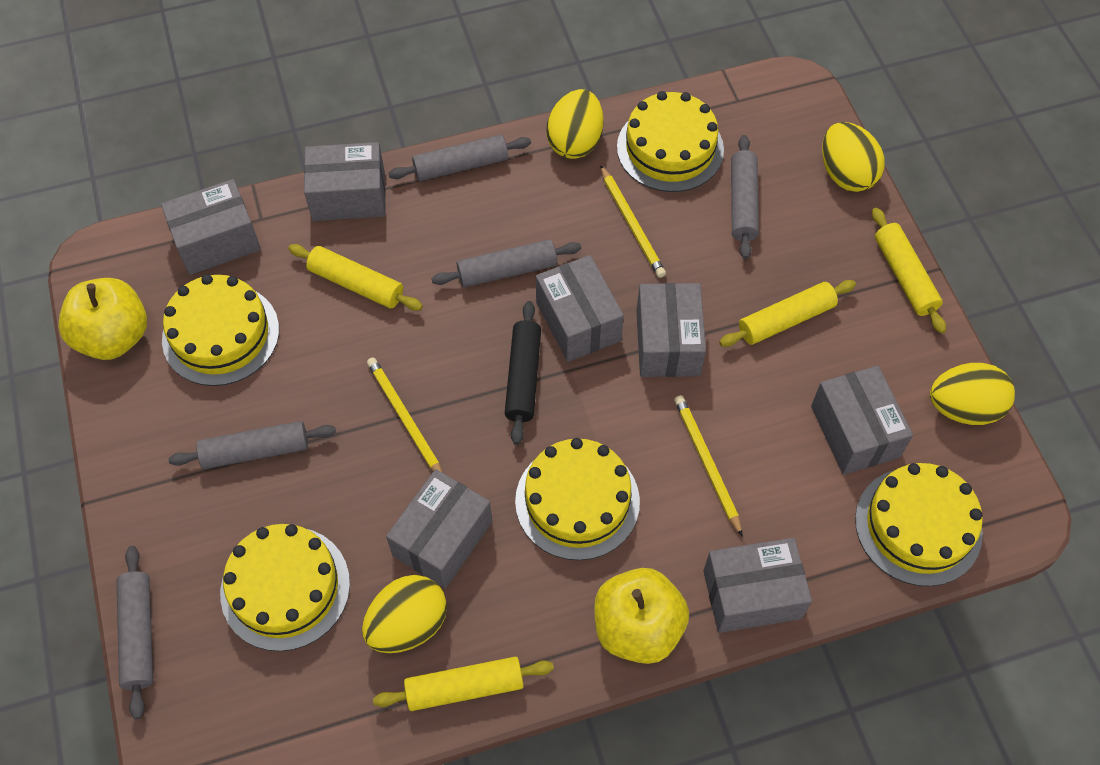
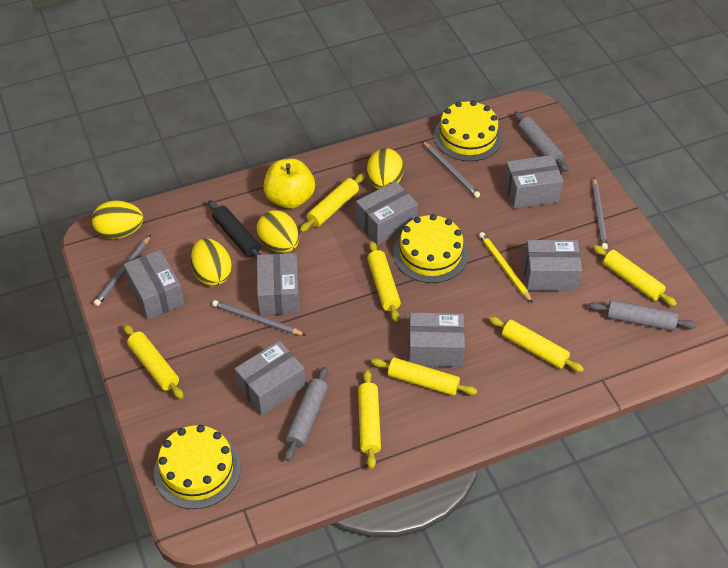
grey pencil: none = 0 -> [93,235,151,306] [212,300,305,335] [423,141,480,198] [592,178,608,250] = 4
grey rolling pin: [117,546,153,719] [168,421,336,469] [389,135,531,181] [432,240,581,287] [731,135,759,259] = 5 -> [285,367,328,461] [514,111,569,172] [589,300,696,331] = 3
yellow apple: [58,278,147,360] [594,568,689,664] = 2 -> [263,159,315,209] = 1
yellow cake: [162,274,279,386] [220,524,350,651] [515,438,640,560] [617,91,724,192] [855,463,983,586] = 5 -> [154,425,241,509] [393,214,468,283] [434,100,502,161] = 3
yellow pencil: [367,357,443,473] [600,165,666,278] [674,395,743,537] = 3 -> [479,232,533,303] = 1
yellow rolling pin: [288,244,423,311] [373,657,554,711] [719,280,856,347] [872,208,946,334] = 4 -> [123,324,184,399] [300,174,365,232] [358,370,381,469] [367,241,401,322] [371,358,477,396] [489,316,584,372] [593,245,677,306] = 7

